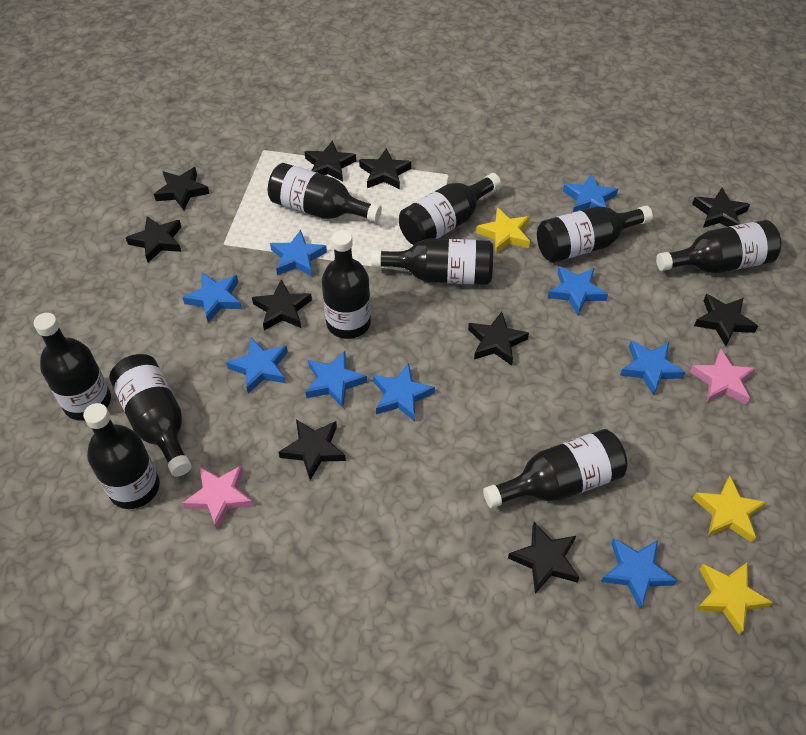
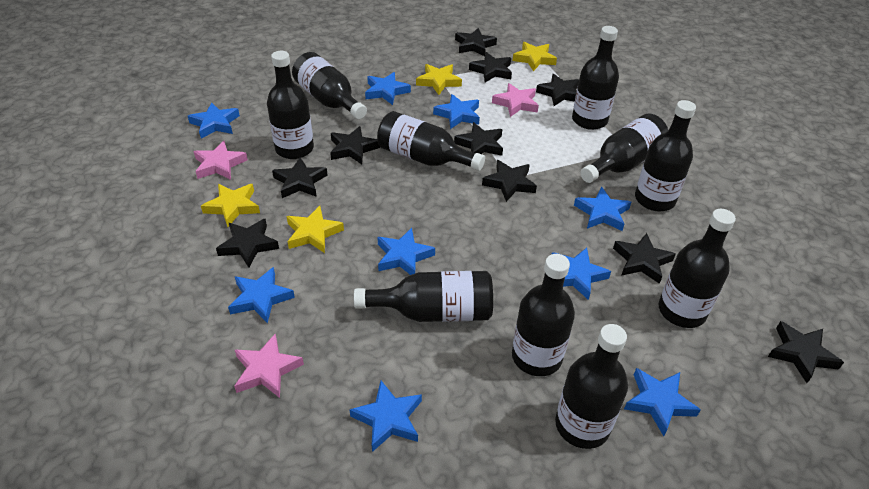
pink star: [182,465,253,530] [690,349,756,405] = 2 -> [193,141,248,180] [234,334,304,398] [492,83,539,117] = 3
yellow star: [476,207,530,254] [693,476,767,543] [696,562,773,635] = 3 -> [201,184,260,227] [286,206,344,253] [416,64,462,95] [512,42,557,71] = 4

